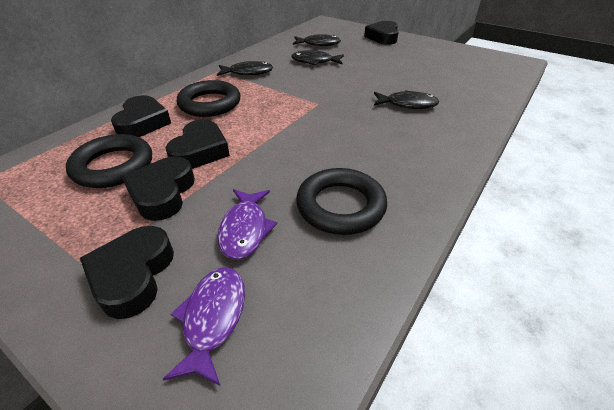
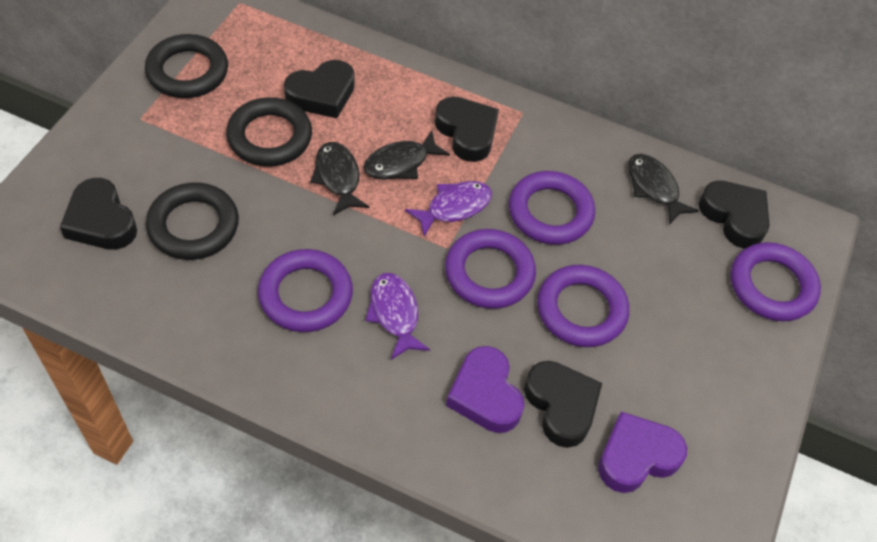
black fish: [217,61,273,76] [291,50,344,65] [293,34,341,46] [374,90,439,109] = 4 -> [310,142,369,216] [363,130,450,180] [628,154,699,225] = 3
purple heart: none = 0 -> [446,346,524,433] [598,412,687,493] = 2
purple ring: none = 0 -> [258,249,353,332] [445,229,536,309] [509,171,595,245] [537,265,629,347] [731,242,821,321] = 5

